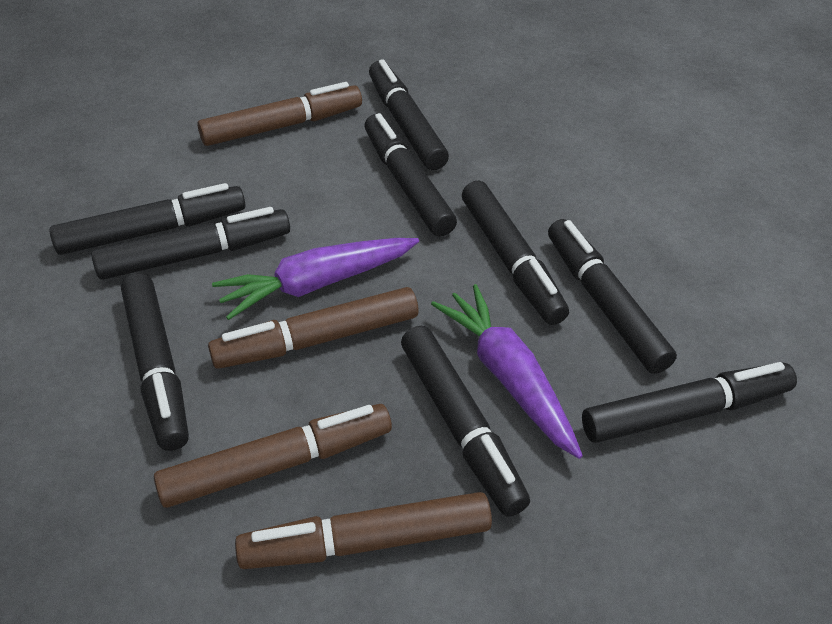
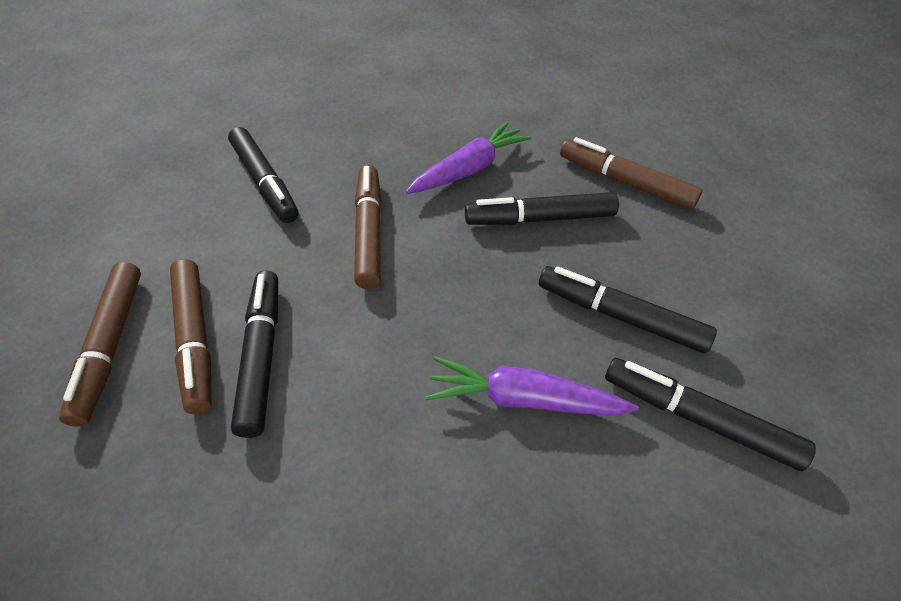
black marker: [50,183,246,255] [91,207,290,280] [121,273,189,451] [364,113,457,237] [369,59,449,170] [401,326,530,517] [462,181,569,325] [548,219,677,374] [582,362,797,443] = 9 -> [228,127,298,223] [231,270,278,438] [465,192,619,225] [539,266,717,353] [605,358,816,471] = 5

